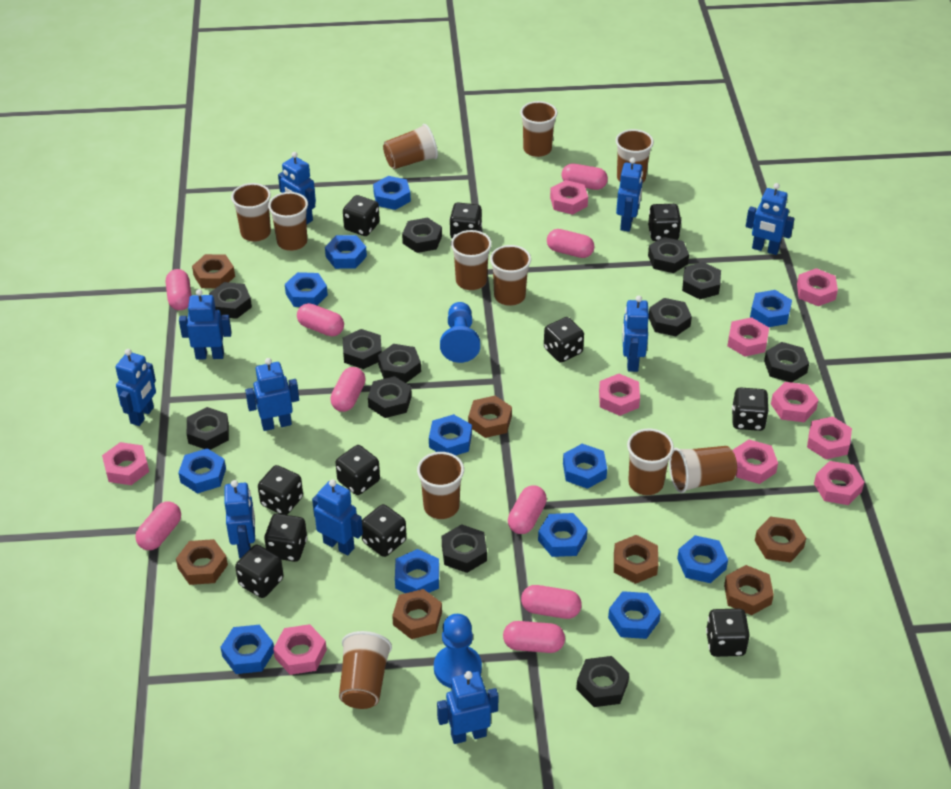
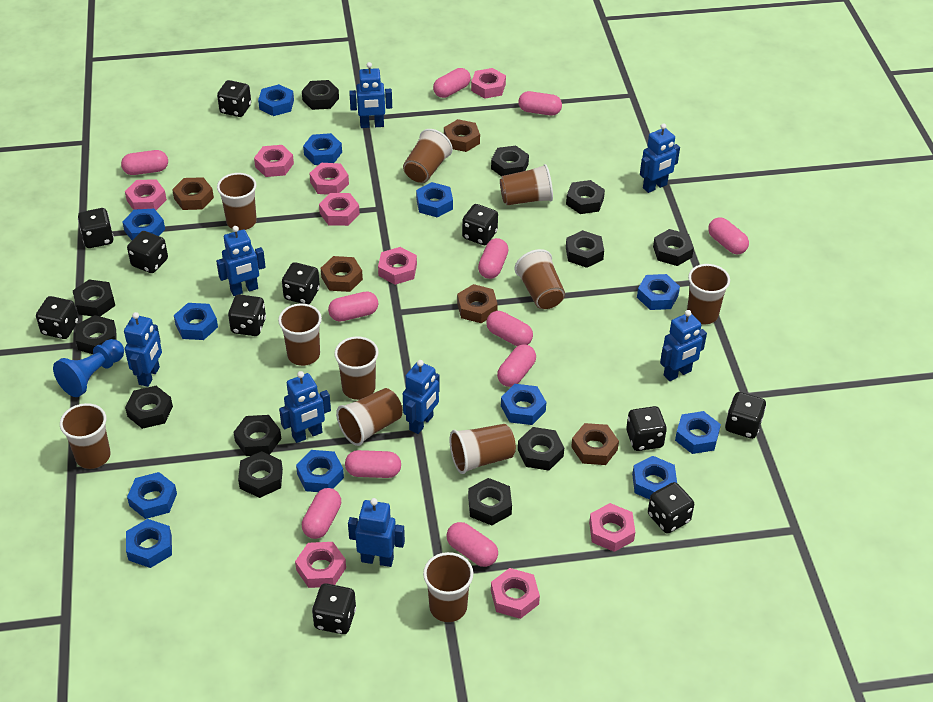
blue pawn: [434,614,482,688] [440,302,480,363] = 2 -> [53,339,124,397] = 1
blue robot: [115,349,156,426] [179,289,232,360] [224,480,255,559] [245,358,299,431] [278,152,316,224] [312,479,363,555] [437,671,499,744] [616,158,643,232] [622,295,649,372] [746,183,795,255] = 10 -> [124,312,162,387] [216,226,266,296] [279,371,331,443] [348,498,405,567] [349,62,392,128] [403,360,440,434] [640,123,680,193] [660,310,707,381] = 8
brown nut: [176,539,228,585] [192,254,235,288] [392,589,442,639] [468,396,512,438] [614,535,658,584] [724,565,774,615] [755,516,806,563] = 7 -> [172,177,214,210] [321,256,363,292] [444,119,480,152] [457,284,498,323] [571,423,619,465] = 5
pink capsule: [135,502,181,550] [166,269,192,310] [297,303,344,336] [330,367,366,412] [503,621,565,653] [508,485,547,534] [521,585,582,619] [547,229,594,258] [561,164,608,190] = 9 -> [121,150,168,175] [302,488,341,539] [328,291,378,322] [345,450,401,478] [433,68,471,98] [446,522,498,567] [478,238,509,279] [486,311,533,346] [497,344,536,387] [518,91,562,116] [708,217,749,254] = 11
pink nut: [102,442,149,485] [273,624,327,675] [550,180,588,215] [599,374,640,416] [727,317,769,357] [732,439,778,484] [771,382,818,422] [797,268,838,306] [807,416,852,459] [814,461,864,505] = 10 -> [125,179,167,210] [254,145,294,177] [295,542,346,588] [309,163,349,195] [319,193,360,226] [378,247,417,285] [471,68,506,99] [491,568,540,619] [589,503,635,552] = 9

